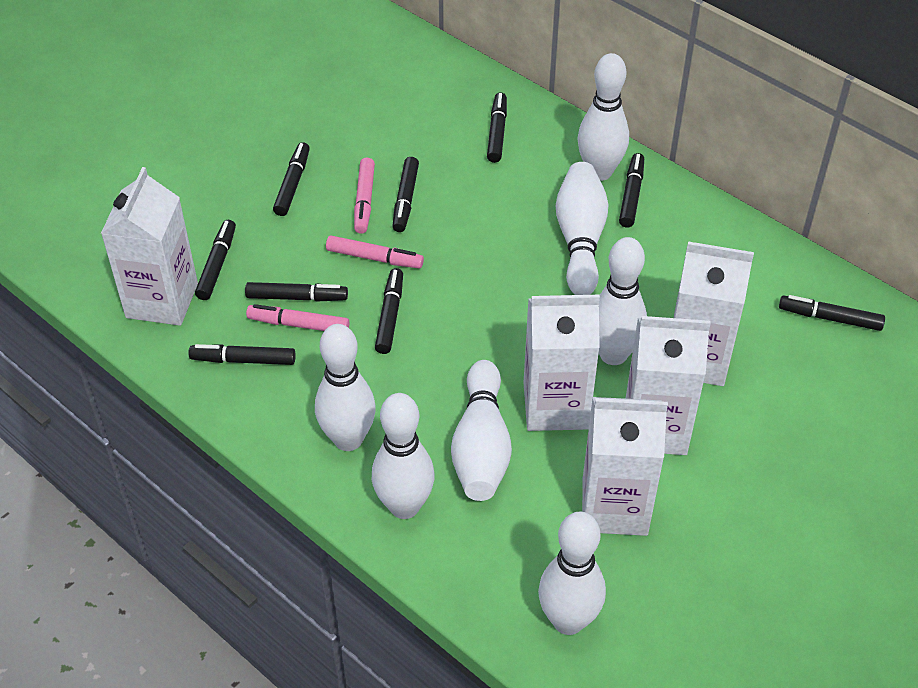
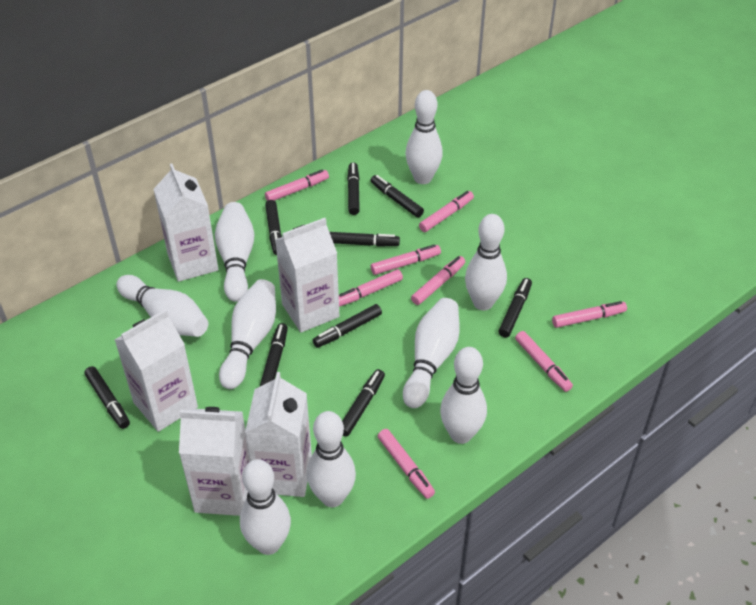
pink marker: [246,304,349,331] [326,236,424,269] [354,158,375,234] = 3 -> [265,169,329,201] [339,269,403,307] [371,244,441,275] [378,429,435,499] [411,256,465,305] [419,191,474,232] [515,331,573,392] [552,301,627,328] = 8
white bowling pin: [315,324,376,451] [372,393,435,519] [451,360,512,501] [538,512,606,635] [556,162,608,295] [577,53,629,181] [599,237,647,365] = 7 -> [116,275,208,337] [215,202,254,302] [219,279,276,389] [240,459,291,555] [307,411,356,507] [403,298,459,408] [405,90,443,184] [440,347,487,444] [465,214,507,310] = 9

